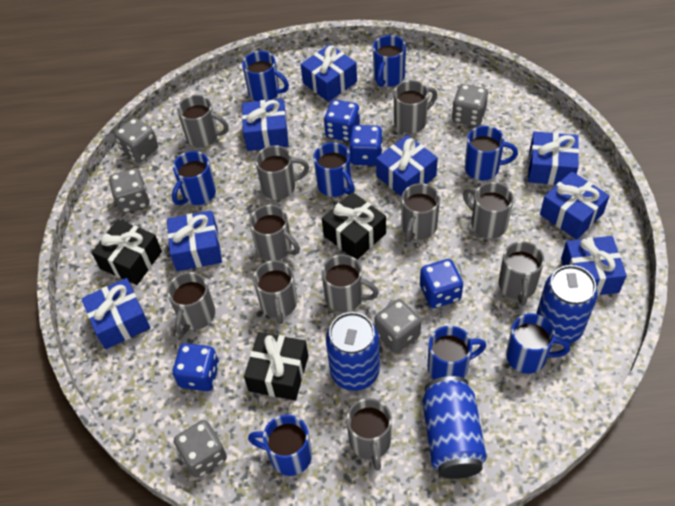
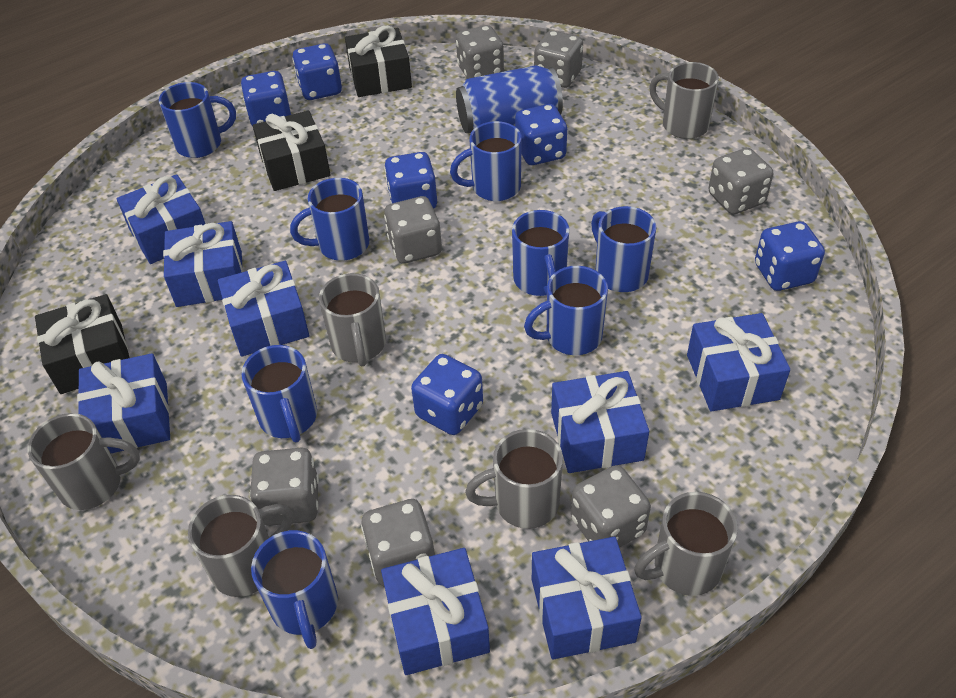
blue can: [326,312,380,391] [422,376,487,479] [536,265,598,344] = 3 -> [456,65,563,133] = 1
blue dice: [173,343,219,391] [324,100,360,142] [349,125,383,166] [420,259,463,308] = 4 -> [241,71,291,126] [292,43,342,100] [384,152,437,209] [411,354,483,435] [515,104,567,165] [755,221,825,291] = 6
grey dice: [109,168,150,213] [114,118,158,163] [174,420,227,478] [374,299,421,353] [452,84,488,127] = 5 -> [250,448,319,526] [361,499,435,586] [384,196,442,264] [456,25,504,79] [534,30,583,88] [571,465,651,548] [708,148,773,214] = 7
grey mug: [167,272,215,336] [177,95,229,147] [249,205,300,261] [253,260,297,324] [255,145,309,200] [321,254,379,312] [346,398,392,471] [394,80,437,133] [401,183,440,242] [463,182,514,239] [499,241,544,306] = 11 -> [27,413,140,510] [188,495,293,597] [319,273,386,366] [465,429,563,529] [634,492,738,596] [649,62,719,139] = 6

